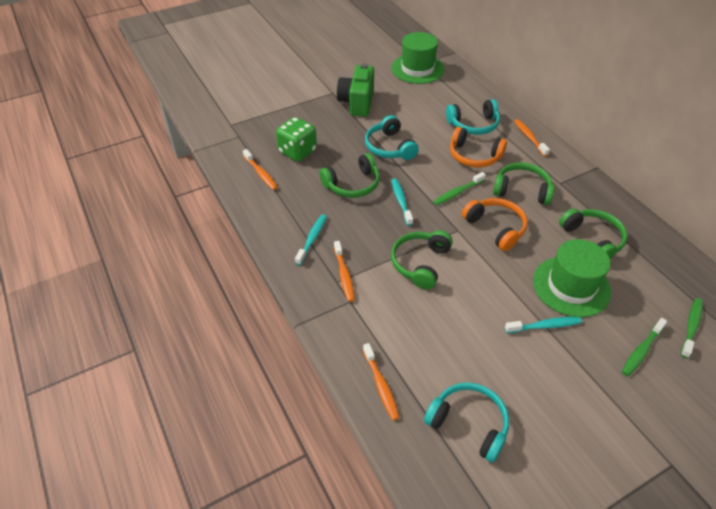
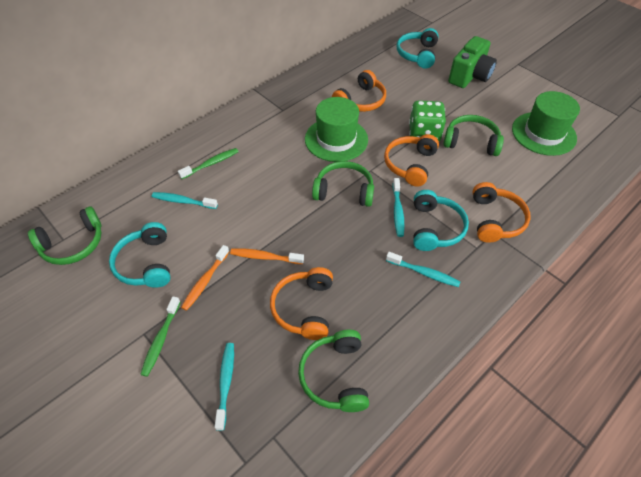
green toothbrush: [433,172,486,205] [622,318,667,376] [681,298,703,358] = 3 -> [140,296,181,377] [178,148,239,179] = 2
orange headphones: [450,127,507,168] [462,198,528,251] = 2 -> [270,267,333,340] [332,70,386,112] [384,134,439,187] [473,182,530,243] = 4
orange toothbrush: [243,149,278,190] [334,241,355,302] [363,343,400,420] [514,119,550,156] = 4 -> [181,245,229,311] [230,248,304,264] = 2
turquoise toothbrush: [295,214,327,265] [391,179,413,226] [505,317,582,333] = 3 -> [152,192,218,209] [215,343,234,431] [386,252,461,287] [392,178,404,237] = 4

